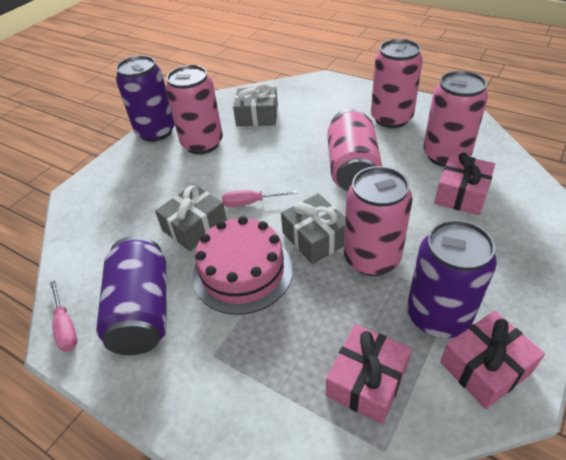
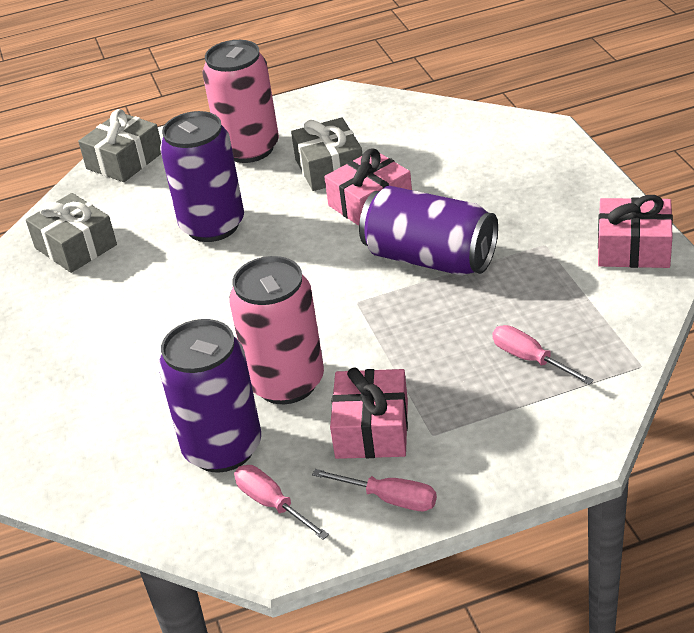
pink cake: [193,216,293,315] = 1 -> none = 0
pink can: [166,65,223,154] [327,109,382,191] [344,166,413,276] [371,39,423,128] [423,71,488,167] = 5 -> [203,40,279,163] [229,256,324,404] = 2
pink screwdriver: [50,280,78,352] [222,190,297,207] = 2 -> [234,465,329,540] [312,469,437,511] [492,325,594,385] = 3

